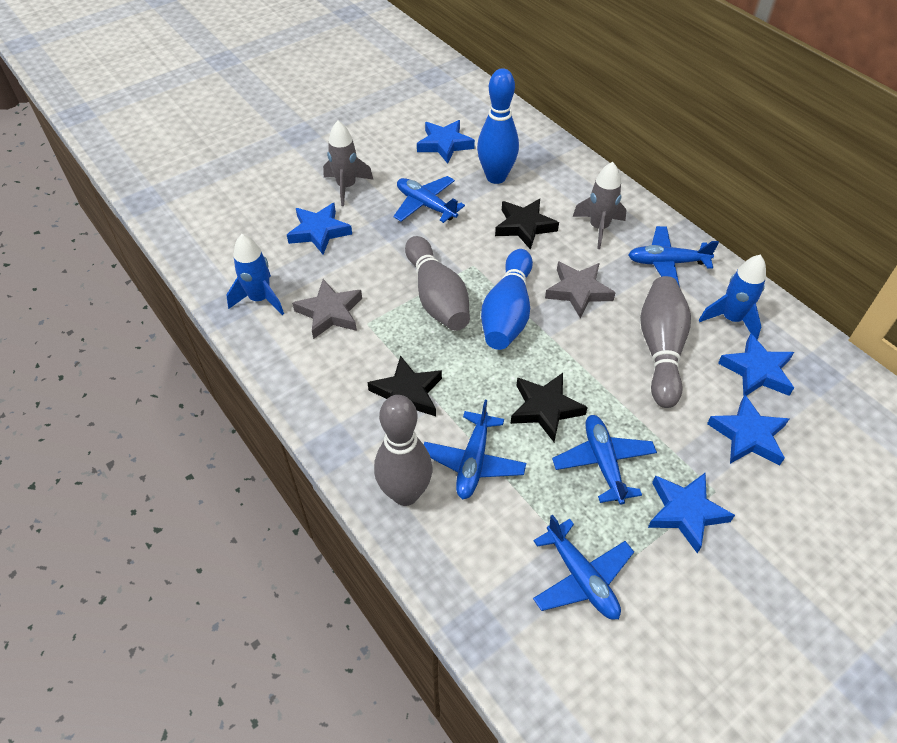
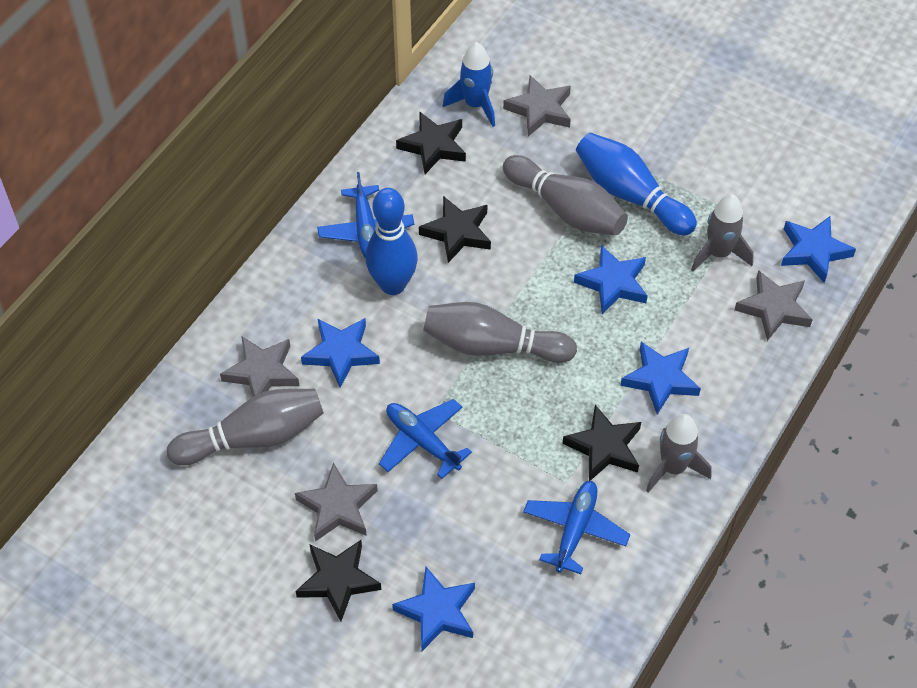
black star: [367,355,442,416] [495,199,559,250] [510,373,588,442] = 3 -> [295,540,382,621] [396,112,466,174] [419,196,491,263] [563,405,641,481] = 4
blue plane: [393,176,465,223] [424,400,526,499] [533,515,634,620] [552,415,657,505] [628,226,719,287] = 5 -> [317,172,414,258] [379,399,472,479] [523,481,630,574] = 3
blue rocket: [226,234,284,315] [699,255,766,340] = 2 -> [443,42,495,127] = 1
grey star: [292,279,362,339] [545,262,616,318] = 2 -> [220,337,299,397] [295,462,378,542] [503,75,571,136] [734,270,813,341] = 4

